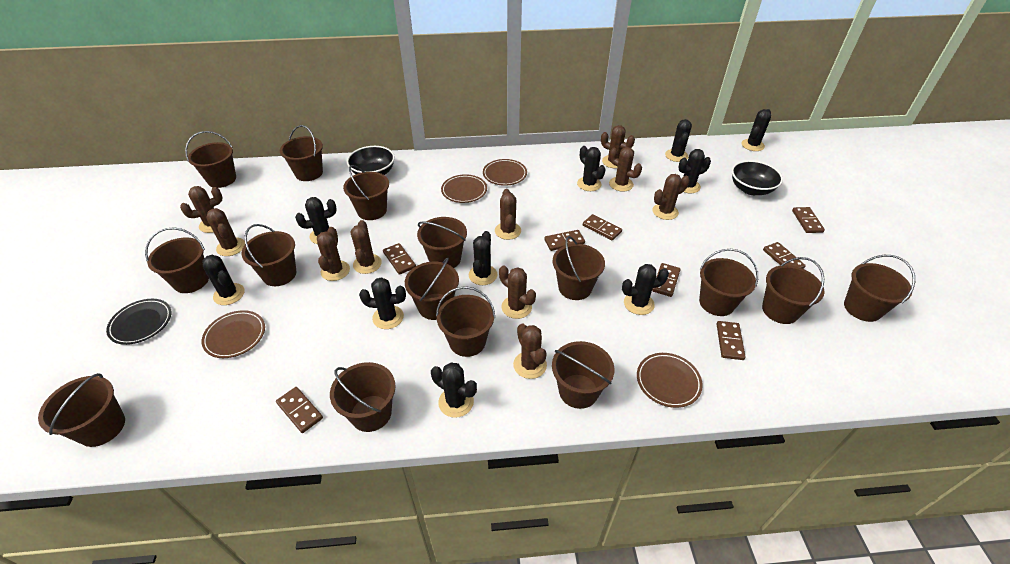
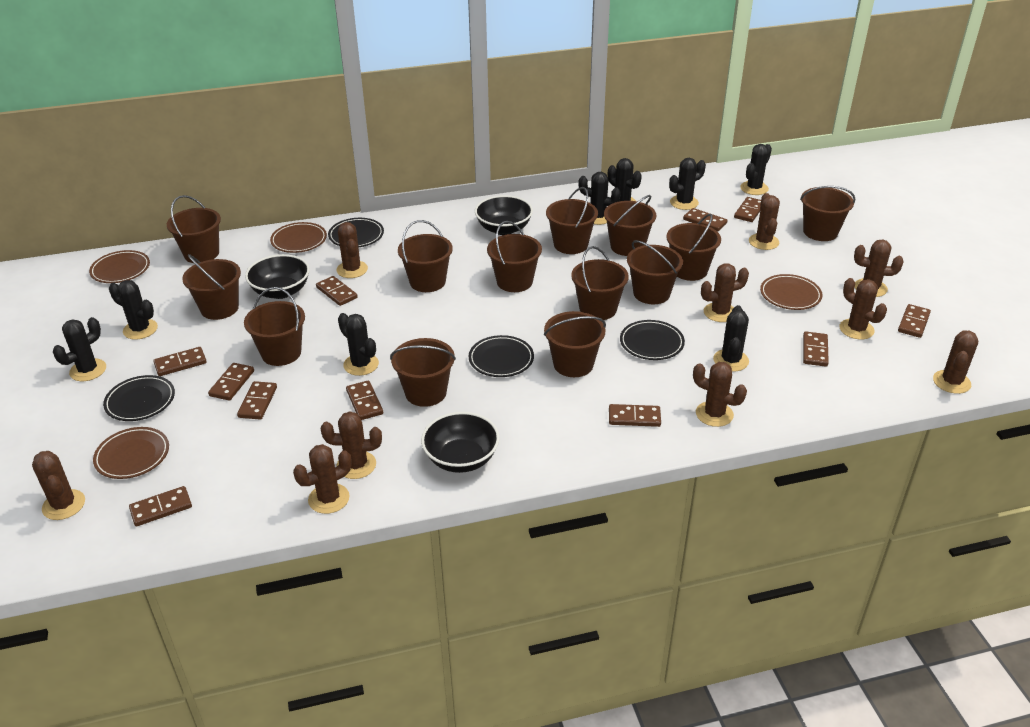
black bowl: [347,146,395,175] [732,160,783,195] = 2 -> [245,254,310,299] [421,412,500,473] [475,195,533,235] = 3
black cactus: [202,255,245,305] [295,197,337,244] [359,277,406,329] [431,362,477,418] [469,231,498,285] [577,146,606,191] [622,264,669,315] [665,119,692,162] [678,149,711,193] [741,109,771,151] = 10 -> [53,317,106,381] [109,280,158,340] [338,313,379,376] [579,172,621,225] [608,158,642,201] [669,158,706,210] [713,305,749,371] [740,144,772,195] = 8
black plate: [106,299,172,345] = 1 -> [103,375,175,421] [328,218,384,247] [469,335,534,377] [620,320,685,360] = 4
brown bucket: [38,373,125,447] [145,228,209,293] [185,131,236,188] [241,224,297,286] [280,125,323,181] [330,362,396,432] [343,165,389,220] [405,258,459,320] [417,217,467,268] [436,286,495,357] [552,236,605,300] [552,341,614,409] [699,249,758,316] [762,257,825,324] [844,255,915,322] = 15 -> [167,195,221,263] [182,254,241,320] [244,287,305,366] [390,338,456,407] [398,220,453,292] [487,221,542,292] [544,311,606,377] [546,187,598,254] [571,246,629,320] [604,195,657,256] [627,240,683,304] [666,214,721,281] [800,186,855,241] = 13
brown domino: [276,387,323,433] [383,243,416,275] [544,230,585,251] [583,214,622,240] [652,263,681,297] [717,321,746,360] [763,242,806,269] [792,207,825,233] = 8 -> [129,486,192,526] [153,347,207,376] [208,363,254,401] [237,381,277,420] [316,276,358,306] [346,380,383,420] [609,404,661,427] [683,208,727,231] [734,197,761,222] [803,331,829,367] [898,304,931,338] = 11

